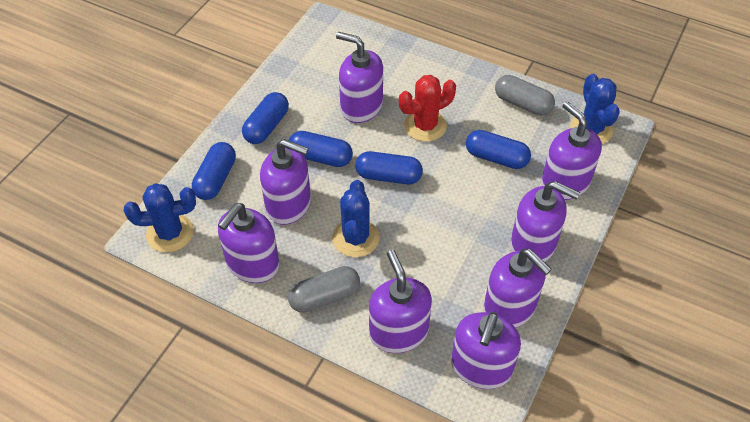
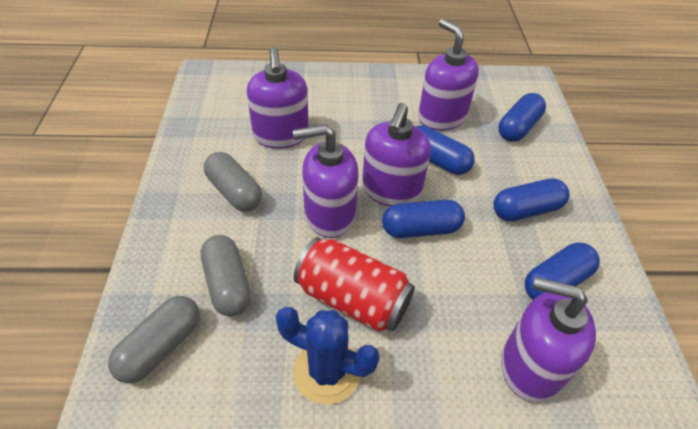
blue cactus: [124,183,196,252] [332,180,380,257] [570,74,620,144] = 3 -> [276,307,380,404] = 1
grey capsule: [288,266,360,313] [495,75,555,116] = 2 -> [108,296,200,384] [201,235,251,317] [204,152,262,212] = 3
purple soap dispenser: [218,203,279,283] [260,139,311,225] [336,32,383,123] [369,250,432,353] [451,312,521,389] [484,249,552,328] [510,181,580,262] [541,101,602,200] = 8 -> [247,47,309,149] [293,124,359,238] [362,103,431,206] [418,19,479,131] [501,277,596,403] = 5
red cactus: [399,75,456,142] = 1 -> none = 0
red can: none = 0 -> [294,237,415,332] = 1

